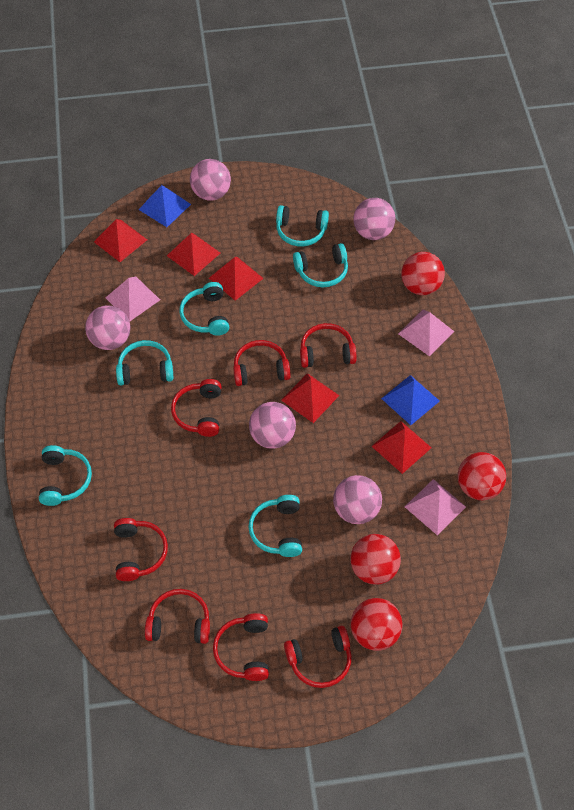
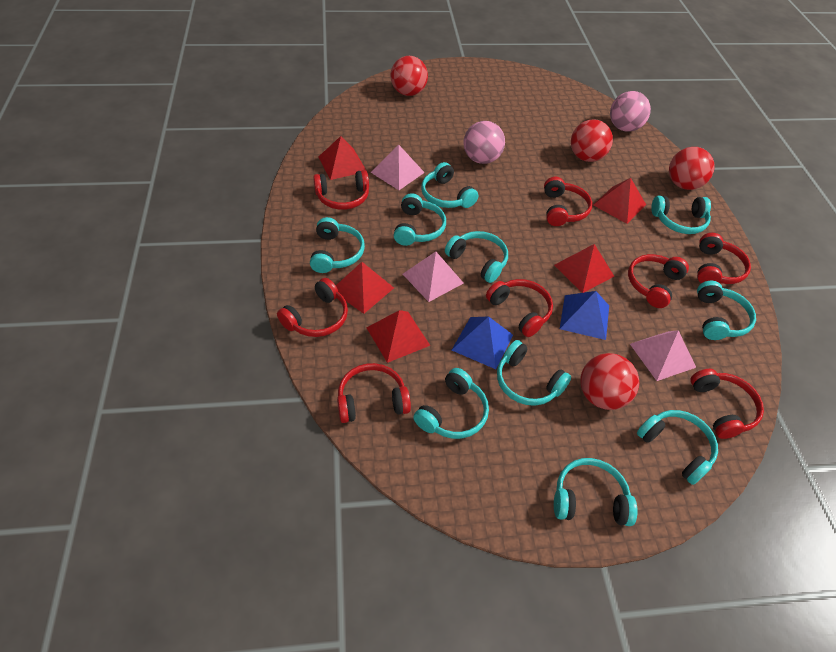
pink ball: [85,306,130,350] [190,159,231,201] [249,402,296,449] [333,475,382,524] [353,198,395,240] = 5 -> [464,121,505,164] [610,91,651,132] = 2
red headphones: [114,518,168,581] [145,589,210,644] [171,379,222,437] [213,613,269,681] [233,340,291,386] [284,626,352,688] [300,323,357,368] = 7 -> [277,278,348,337] [313,170,369,210] [337,363,411,423] [486,279,553,337] [544,177,592,226] [628,254,689,308] [691,369,764,439] [697,233,751,284] = 8
turquoise headphones: [39,445,92,506] [116,340,173,385] [180,282,229,336] [248,495,302,557] [276,205,329,246] [293,243,348,287] = 6 -> [310,217,365,273] [394,193,446,246] [413,368,489,439] [421,162,478,208] [445,231,508,283] [497,340,571,406] [554,458,638,526] [637,410,718,485] [651,196,711,234] [697,281,756,340] = 10

